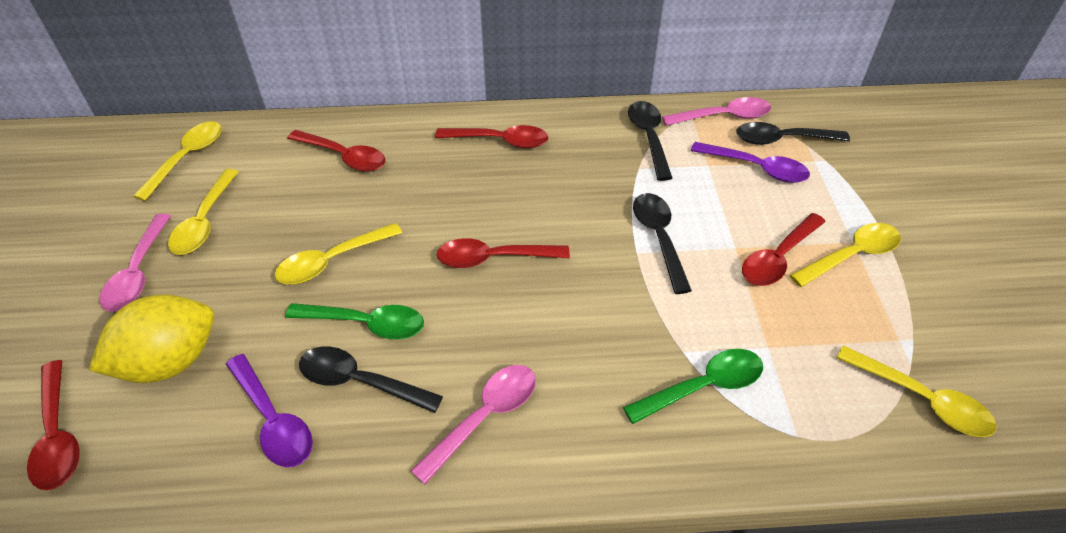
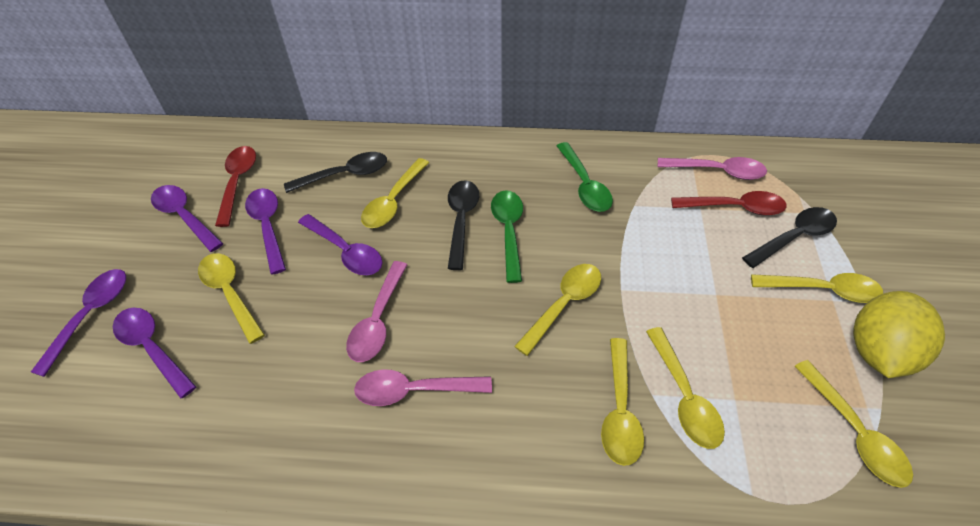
black spoon: [299,346,443,413] [628,101,672,181] [633,193,692,294] [736,122,850,145] = 4 -> [284,152,387,193] [448,180,479,270] [742,207,837,268] = 3
purple spoon: [226,354,313,467] [691,142,810,183] = 2 -> [31,269,126,377] [113,308,197,398] [151,185,223,252] [245,188,286,274] [298,214,383,275] = 5
red spoon: [27,360,80,490] [287,130,385,172] [435,125,548,148] [437,238,570,268] [742,213,826,286] = 5 -> [215,146,256,227] [671,191,787,216] = 2
yellow spoon: [133,121,222,201] [168,169,239,255] [274,223,402,284] [790,223,901,287] [836,345,997,437] = 5 -> [198,253,265,344] [361,158,429,228] [514,264,601,356] [601,338,644,466] [646,327,725,449] [751,273,883,303] [794,360,913,488] = 7

